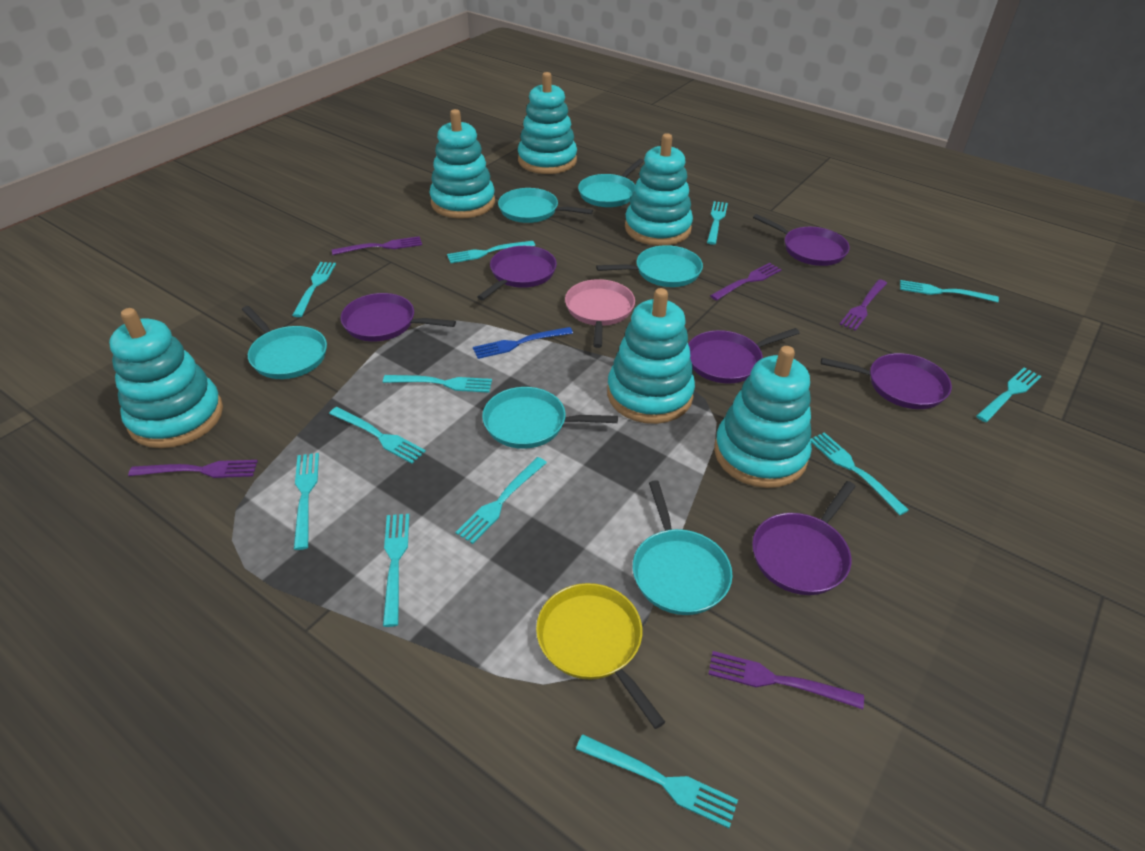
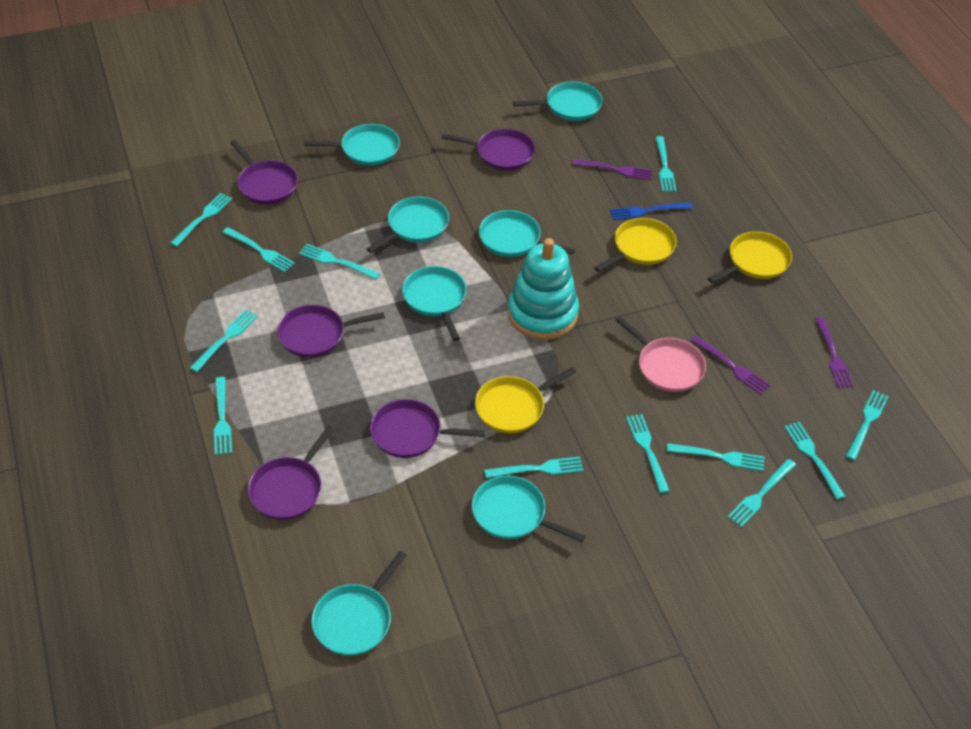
purple fork: [128,460,258,478] [332,236,422,255] [708,651,864,709] [710,263,782,301] [839,279,887,331] = 5 -> [572,159,653,180] [691,336,770,394] [815,317,854,388] = 3
purple pan: [341,293,456,341] [477,246,557,300] [688,328,800,384] [752,481,856,595] [753,214,850,266] [821,353,952,409] = 6 -> [230,140,298,204] [248,426,334,520] [277,305,385,357] [370,399,485,458] [441,128,535,171] = 5
turquoise pan: [242,306,327,379] [482,387,618,449] [498,188,593,223] [578,159,644,207] [596,245,703,287] [633,480,732,615] = 6 -> [304,124,400,166] [312,551,407,656] [367,197,449,253] [402,266,467,341] [472,475,585,542] [479,210,575,257] [513,81,603,121] = 7
turquoise stacking toy: [109,308,223,448] [430,109,495,219] [518,72,577,174] [607,288,695,424] [625,133,693,246] [714,346,812,488] = 6 -> [508,238,579,340] = 1
yellow pan: [536,583,665,729] = 1 -> [475,367,576,433] [594,218,677,272] [708,231,792,283] = 3

